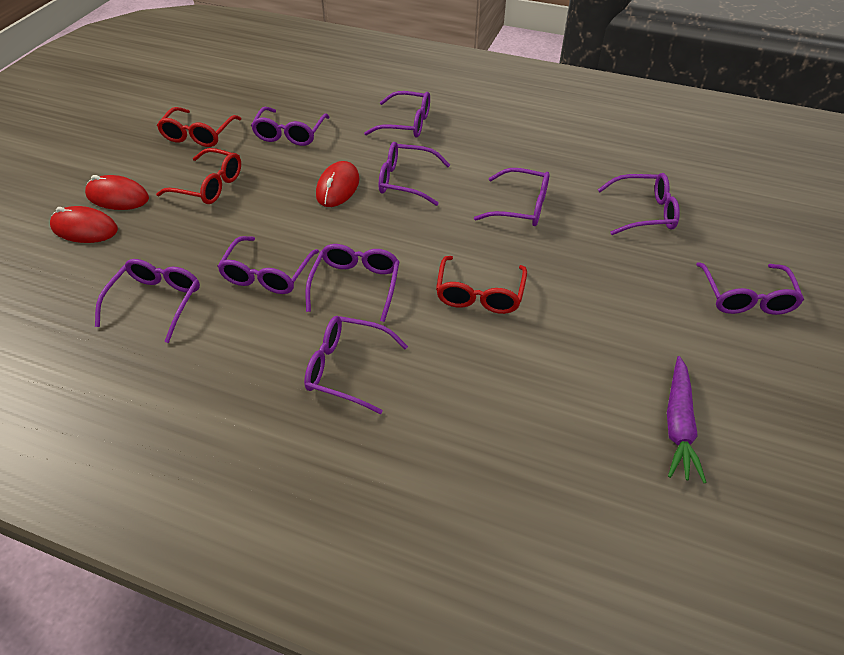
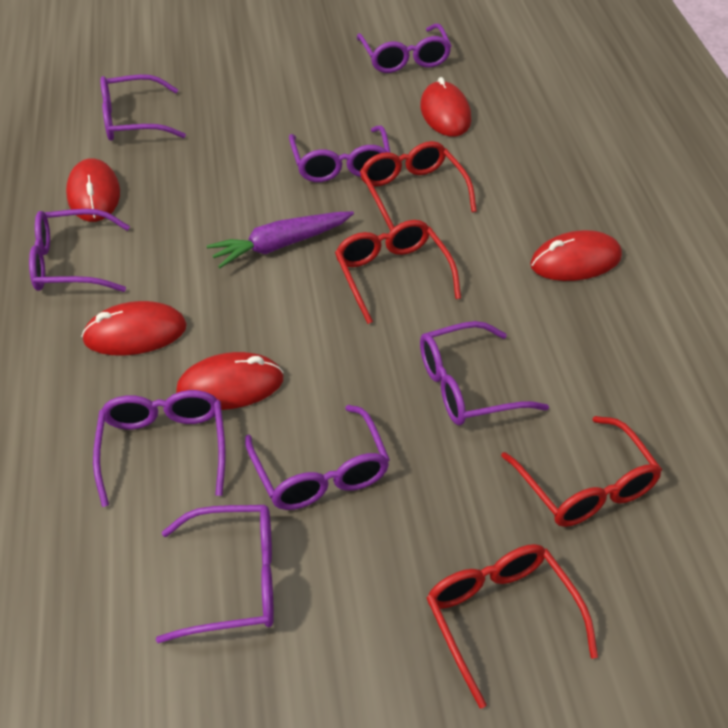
purple glasses: [95,259,200,343] [217,236,319,294] [251,107,330,146] [304,316,408,414] [305,244,400,322] [364,91,430,138] [379,142,450,206] [474,168,550,226] [598,173,680,235] [696,262,804,315] = 10 -> [29,209,130,292] [93,390,226,507] [100,74,186,141] [156,505,274,643] [245,405,390,510] [289,125,391,182] [357,23,452,73] [420,321,549,426] = 8
red glasses: [156,148,241,204] [157,107,241,147] [436,256,527,314] = 3 -> [335,220,461,324] [360,141,477,231] [426,544,598,708] [501,416,662,527] = 4
red mouse: [50,206,118,243] [85,175,149,210] [316,161,359,207] = 3 -> [66,158,120,222] [81,301,187,356] [176,352,284,410] [420,77,471,137] [530,230,622,281] = 5

